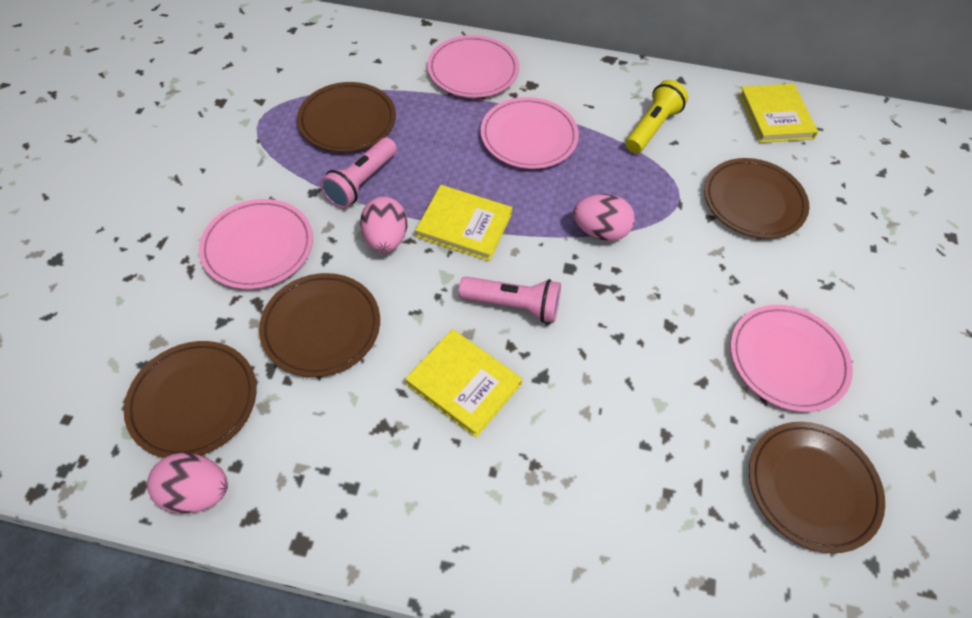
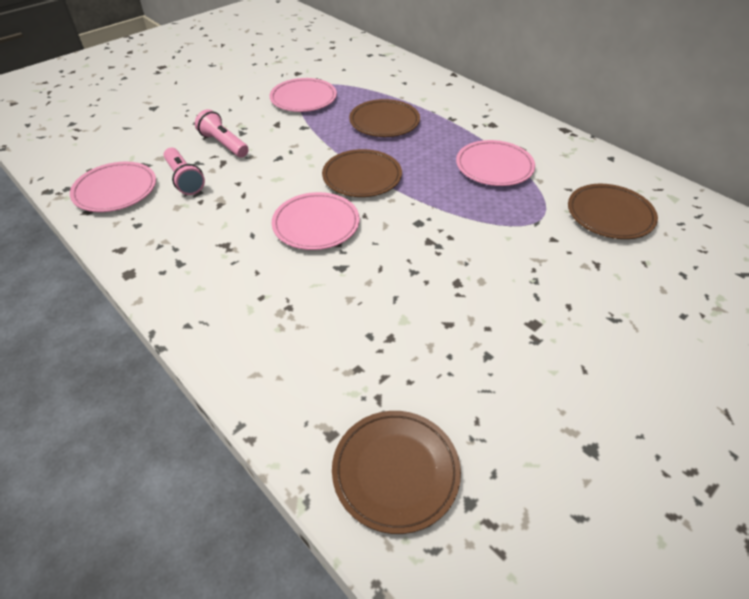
brown plate: [124,341,256,458] [259,273,380,377] [297,82,396,152] [704,158,809,239] [749,422,885,553] = 5 -> [322,149,402,197] [332,411,461,534] [349,99,420,137] [568,184,658,239] = 4
pink egg: [147,453,228,514] [360,197,407,253] [573,194,635,241] = 3 -> none = 0
yellow book: [405,329,522,438] [415,185,512,261] [738,84,818,143] = 3 -> none = 0
yellow flashlight: [626,80,688,153] = 1 -> none = 0

